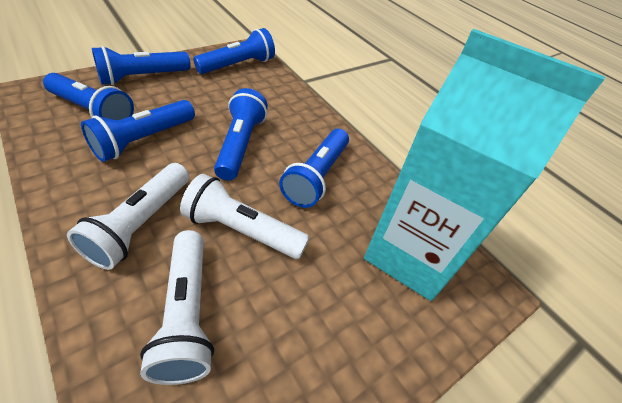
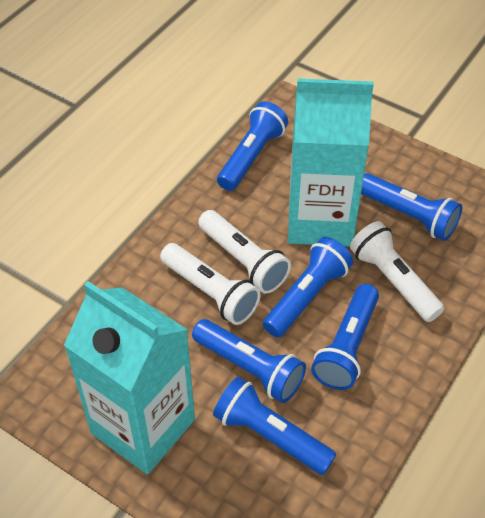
turquoise carton: [364,29,605,301] = 1 -> [64,281,195,474] [288,79,374,247] = 2

